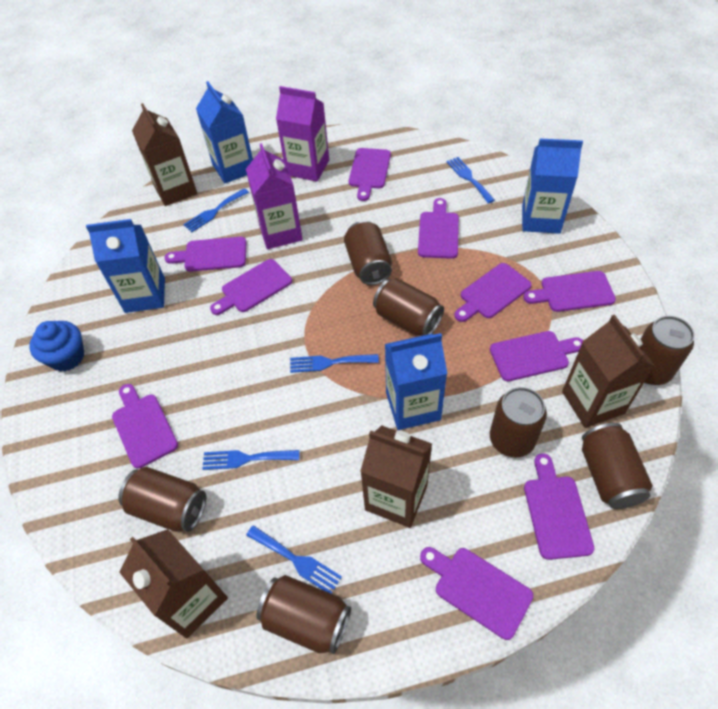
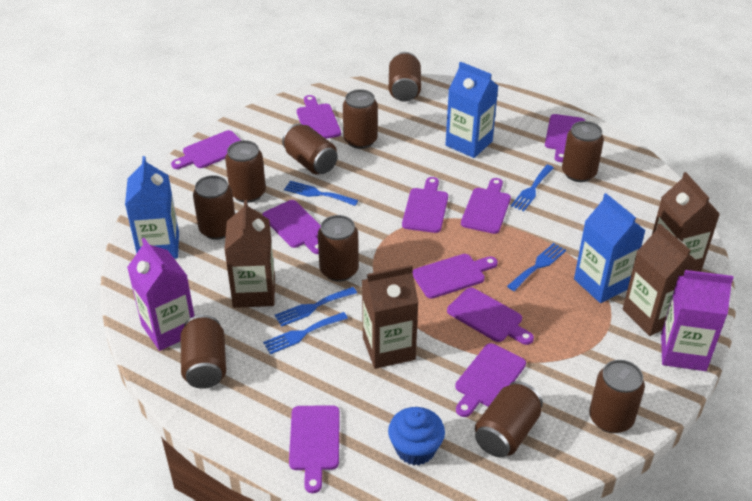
blue carton: [86,219,165,313] [196,81,253,184] [385,333,447,430] [522,139,583,234] = 4 -> [125,156,179,259] [445,62,498,158] [574,193,646,303] = 3
brown can: [118,467,206,532] [256,575,351,654] [344,221,392,285] [373,278,444,336] [490,387,547,458] [582,423,653,509] [640,316,694,385] = 7 -> [181,315,226,389] [193,175,235,240] [225,140,266,203] [282,123,338,174] [318,215,359,281] [343,89,378,149] [389,52,421,101] [475,381,543,458] [562,121,604,182] [589,360,645,433] = 10

